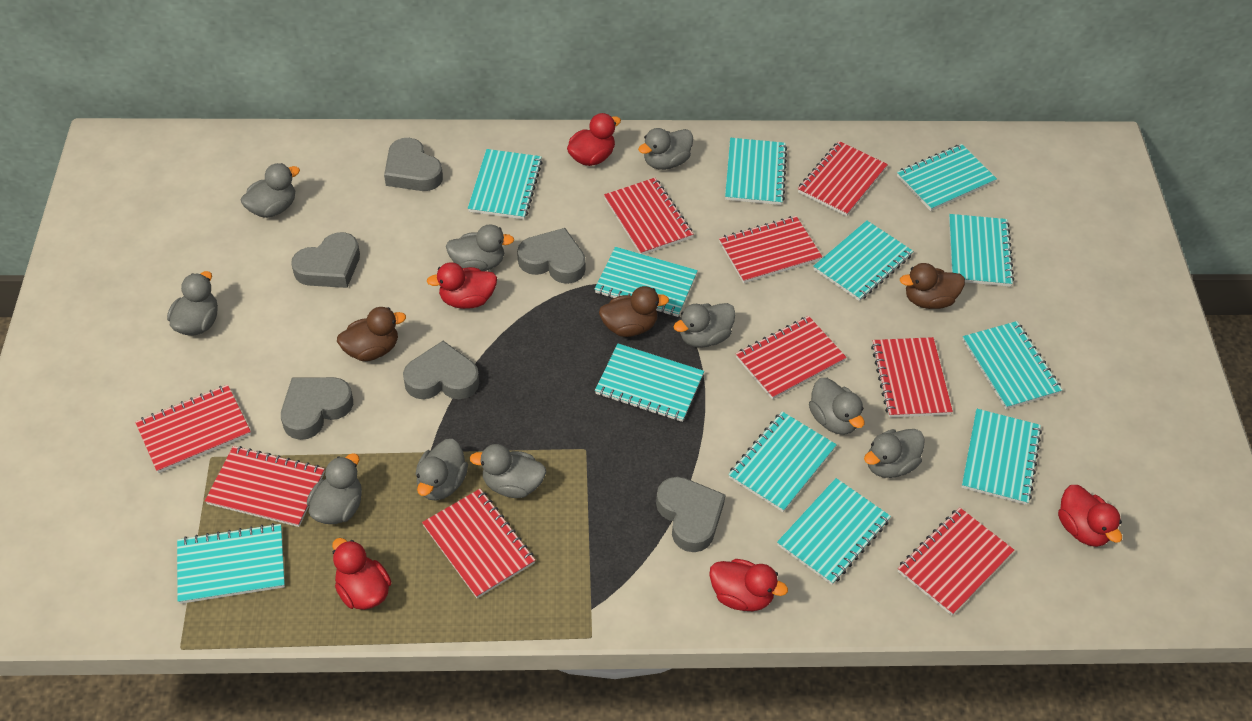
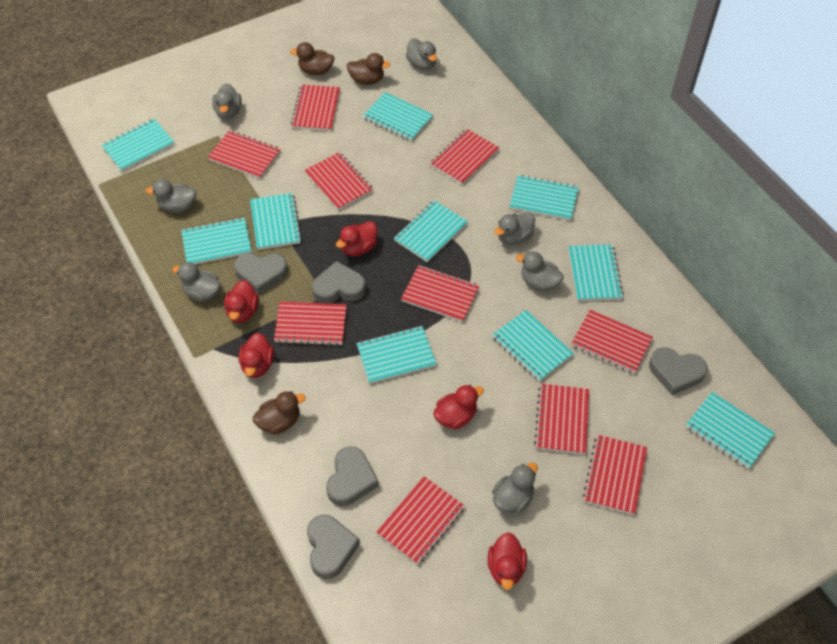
grey duck: [167,271,218,335] [241,163,300,218] [307,453,362,524] [416,439,468,501] [446,224,514,271] [469,444,546,498] [638,128,693,170] [673,303,736,348] [809,378,865,435] [864,429,925,478] = 10 -> [146,179,196,212] [172,262,221,302] [212,83,242,119] [406,39,437,70] [492,463,538,514] [494,212,535,245] [516,251,564,292] = 7
grey heart: [281,377,353,440] [291,232,360,288] [384,138,443,191] [403,341,479,399] [517,228,586,284] [656,477,725,552] = 6 -> [234,253,288,295] [307,515,360,579] [312,261,366,303] [326,446,379,506] [649,347,708,395] = 5
red notebook: [135,385,251,473] [205,446,325,527] [422,489,535,598] [604,178,693,255] [719,216,822,283] [736,316,847,400] [798,141,888,216] [871,337,953,418] [898,507,1014,616] = 9 -> [208,130,281,179] [274,302,347,346] [291,84,340,131] [304,152,373,210] [376,476,465,565] [401,265,480,322] [430,129,499,185] [534,384,589,455] [571,310,653,374] [583,435,647,515] = 10
turquoise notebook: [177,523,285,604] [468,149,543,219] [595,247,698,317] [595,343,704,422] [725,138,787,205] [728,411,837,512] [777,478,891,585] [813,220,913,301] [897,144,997,211] [949,214,1014,287] [962,321,1062,409] [962,409,1042,505] = 12 -> [102,119,175,171] [181,217,252,264] [250,193,302,250] [357,326,437,384] [363,92,433,141] [394,200,468,262] [492,310,574,382] [510,175,579,221] [569,244,624,301] [686,392,775,469] = 10

